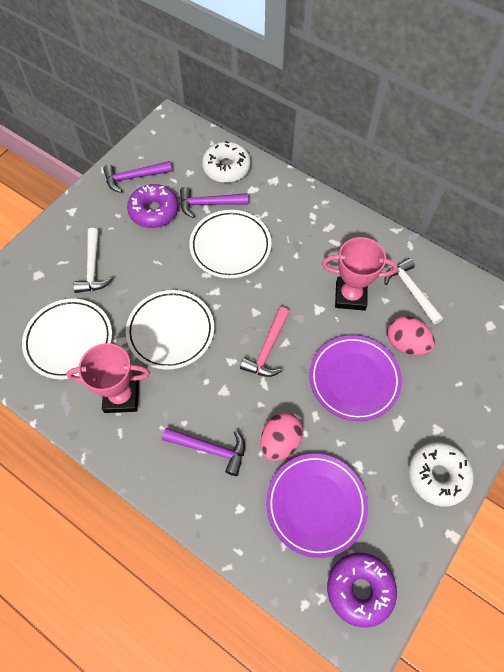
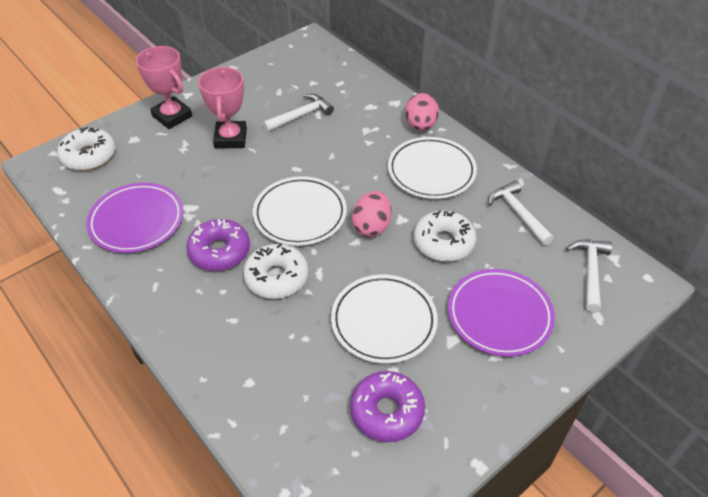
pink hammer: [240,307,290,377] = 1 -> none = 0
purple hammer: [103,161,172,193] [162,428,245,476] [180,187,248,218] = 3 -> none = 0
white donut: [202,141,251,183] [408,442,474,506] = 2 -> [57,127,115,171] [243,243,308,299] [414,210,476,262] = 3
white hammer: [73,228,113,293] [384,258,444,325] = 2 -> [263,94,334,132] [488,180,554,245] [566,239,612,312] = 3

